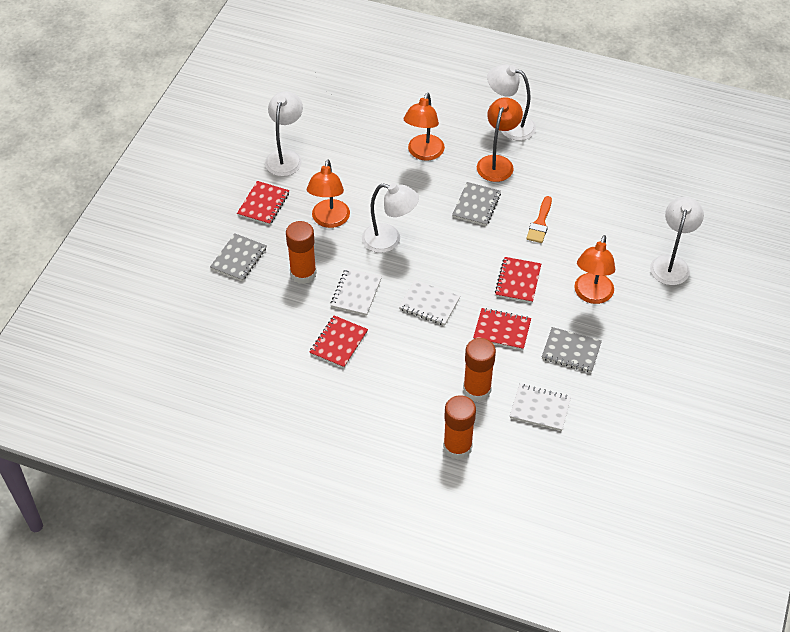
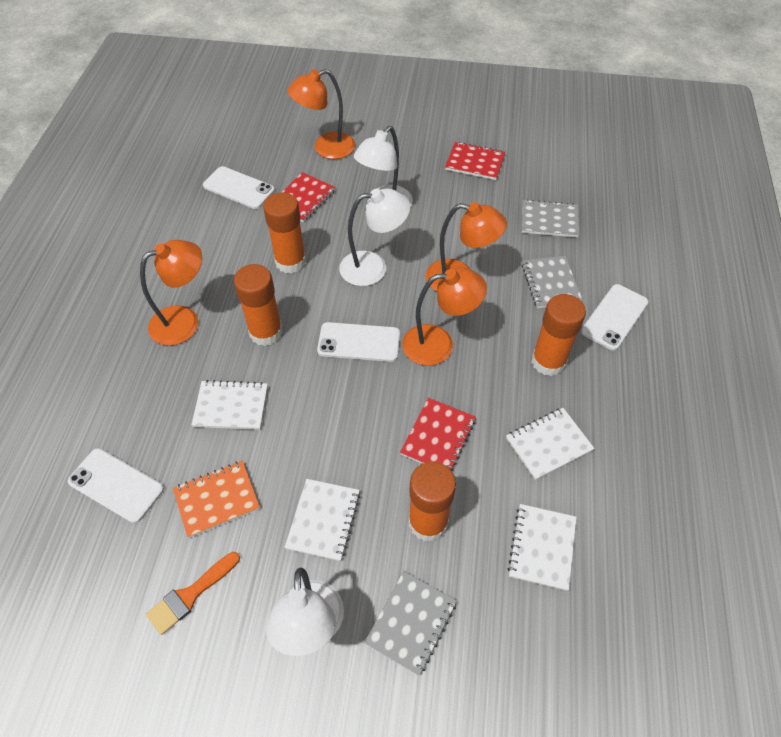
orange glue stick: [286,221,317,284] [443,395,476,460] [463,338,496,402] = 3 -> [234,264,283,346] [263,192,306,274] [409,462,456,541] [532,294,586,376] = 4
orange notebook: none = 0 -> [173,461,260,538] = 1
red notebook: [237,181,289,225] [309,316,368,368] [473,308,531,350] [495,257,541,303] = 4 -> [282,172,335,222] [400,398,476,471] [445,142,505,180] = 3
white lamp: [265,92,303,176] [362,183,419,253] [487,64,536,140] [650,197,704,285] = 4 -> [266,568,344,656] [340,188,410,286] [354,126,413,207] = 3
white notebook: [330,268,382,316] [399,280,460,326] [510,384,571,431] = 3 -> [192,380,268,430] [285,479,360,561] [506,408,595,480] [507,504,576,591] = 4
white phone: none = 0 -> [68,448,164,523] [203,166,275,209] [317,322,400,362] [581,284,648,350] = 4

